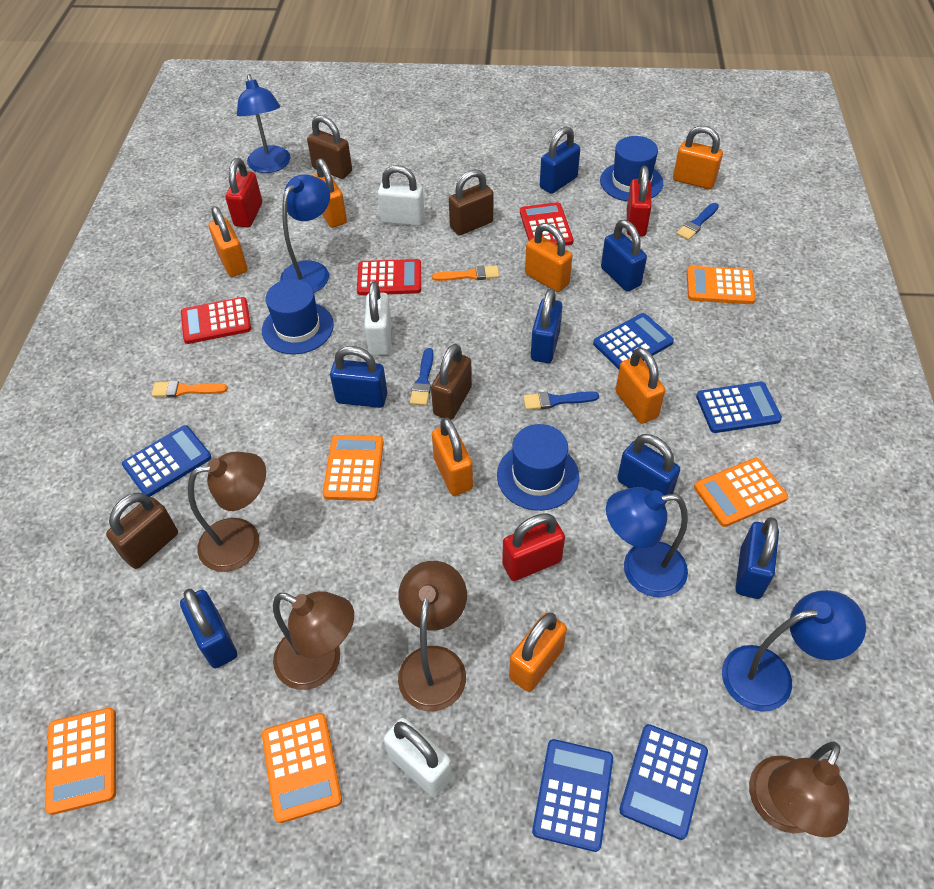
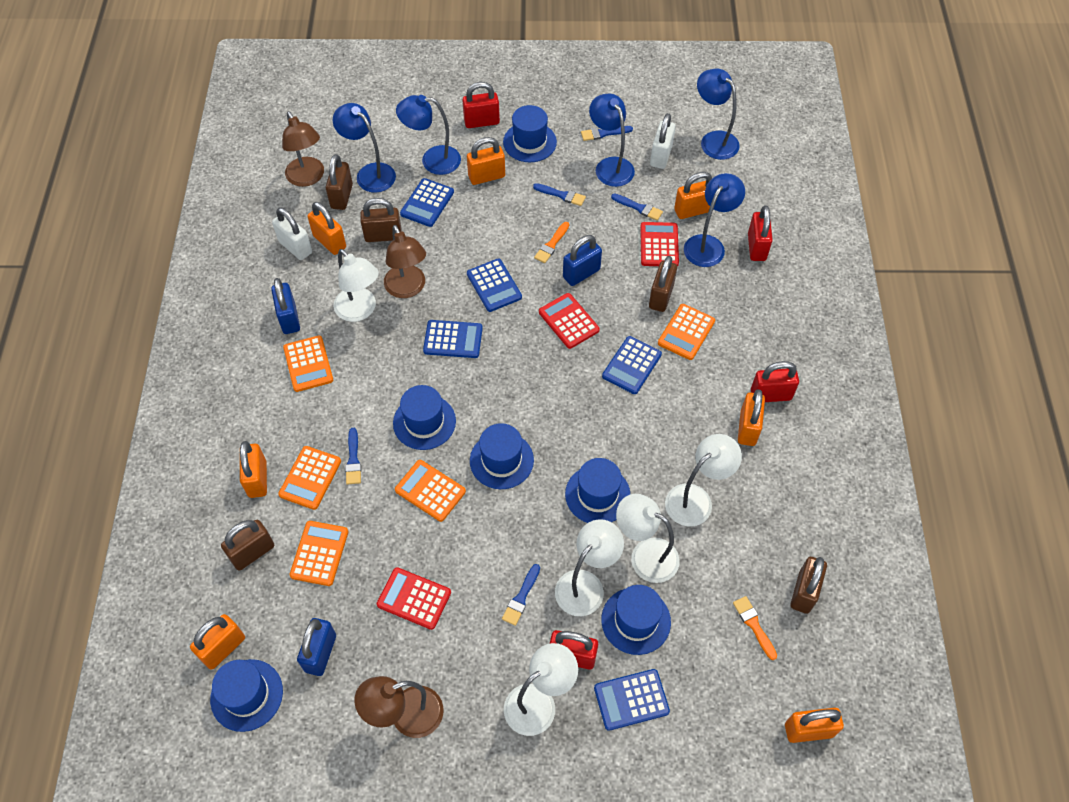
blue brush: [410,348,434,406] [523,391,599,410] [676,203,719,240] = 3 -> [345,428,361,485] [502,564,540,626] [533,183,586,206] [581,126,633,141] [611,193,663,221] = 5
blue hat: [262,279,334,354] [497,424,579,511] [600,136,663,202] = 3 -> [210,659,283,732] [393,385,456,450] [470,423,534,489] [503,105,557,162] [565,458,630,523] [601,585,671,655] = 6
blue lamp: [237,74,290,173] [280,174,330,293] [606,487,688,597] [722,590,866,712] = 4 -> [333,103,396,193] [396,95,461,175] [589,94,635,187] [684,173,745,267] [697,68,740,160] = 5
blue padlock: [180,588,237,668] [330,346,387,408] [531,288,562,363] [540,126,580,194] [601,220,647,291] [617,434,680,505] [735,517,779,599] = 7 -> [271,278,300,334] [297,618,336,676] [563,235,602,286] = 3
brown lamp: [188,452,266,572] [273,591,354,690] [398,561,467,711] [749,741,849,837] = 4 -> [282,111,324,187] [354,676,444,738] [384,225,426,298] = 3
brown padlock: [106,493,178,569] [307,115,352,179] [431,344,472,420] [449,169,494,236] = 4 -> [221,520,274,571] [326,154,353,210] [360,198,402,242] [649,256,677,312] [791,557,827,614] = 5
red padlock: [225,158,262,228] [502,513,565,581] [627,166,652,236] = 3 -> [462,82,500,128] [550,630,598,670] [748,205,773,261] [751,361,799,402] = 4
white lamp: none = 0 -> [334,249,379,322] [504,643,578,736] [555,519,624,616] [616,494,680,583] [665,434,742,526] = 5
white padlock: [364,281,392,356] [378,165,425,226] [383,718,453,797] = 3 -> [272,207,312,260] [650,113,676,169] = 2

